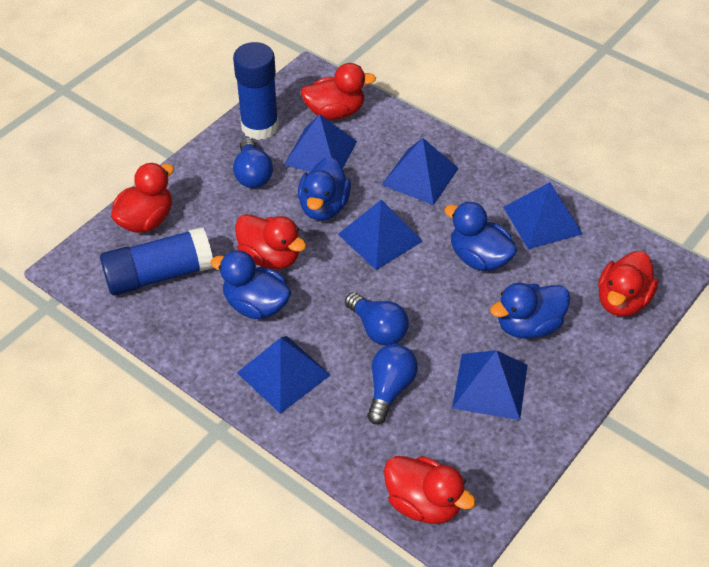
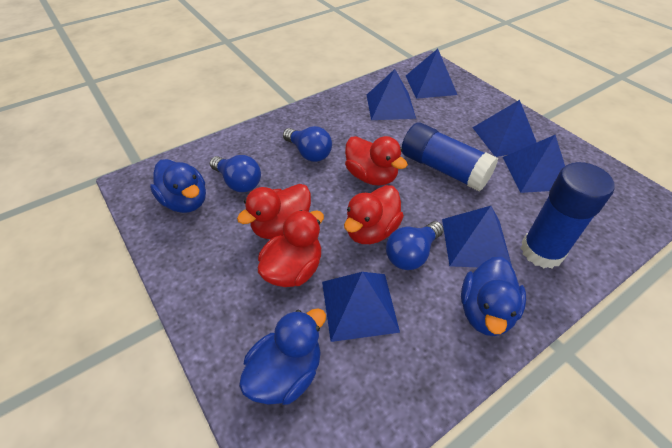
blue duck: [211,250,291,319] [298,157,351,220] [444,201,517,271] [490,283,570,339] = 4 -> [150,159,206,213] [239,308,326,405] [461,257,526,336] = 3
red duck: [111,163,174,233] [235,214,306,269] [301,63,376,120] [384,456,476,524] [598,251,658,316] = 5 -> [237,184,311,239] [258,210,324,287] [344,185,404,244] [345,136,408,186] = 4

